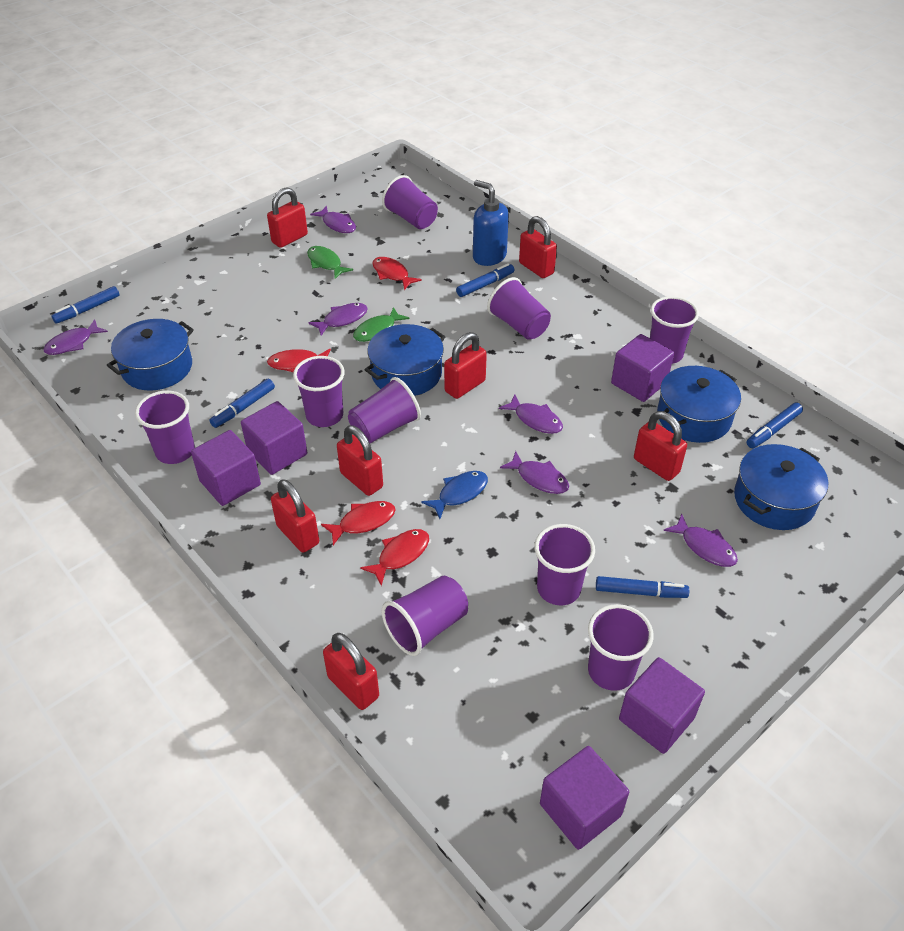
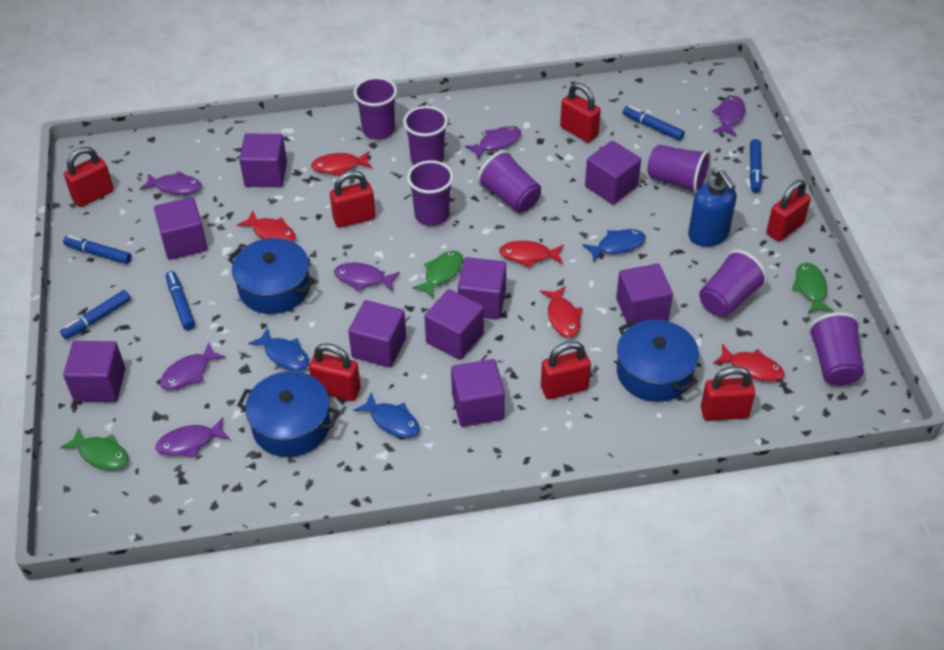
blue fish: [421,471,488,519] = 1 -> [248,328,309,371] [353,393,420,438] [582,229,646,262] = 3
blue pot: [107,319,194,391] [365,324,445,396] [657,366,741,443] [734,444,828,530] = 4 -> [228,238,315,314] [237,371,339,457] [617,319,699,402] = 3
green fish: [307,246,353,279] [353,307,410,342] = 2 -> [60,427,129,470] [412,251,463,299] [792,263,834,314] = 3
purple cube: [191,430,261,506] [241,401,307,475] [540,746,629,850] [611,334,674,402] [619,657,705,754] = 5 -> [63,341,125,402] [154,197,208,260] [239,133,287,187] [348,300,406,368] [424,289,484,360] [451,359,505,427] [458,257,506,319] [585,141,641,205] [616,264,673,327] = 9
purple cup: [135,391,195,464] [293,356,345,427] [348,377,421,443] [382,175,438,229] [382,576,468,656] [487,277,551,340] [534,524,595,605] [588,604,654,691] [650,296,699,364] = 9 -> [353,77,397,140] [403,106,448,165] [407,160,454,226] [477,150,541,213] [647,145,711,194] [699,250,767,317] [808,312,864,386] = 7
red fish: [267,349,331,372] [321,501,395,545] [360,529,429,586] [372,257,422,290] = 4 -> [237,210,296,242] [311,151,372,176] [499,241,564,268] [540,286,583,337] [713,344,784,382] = 5

